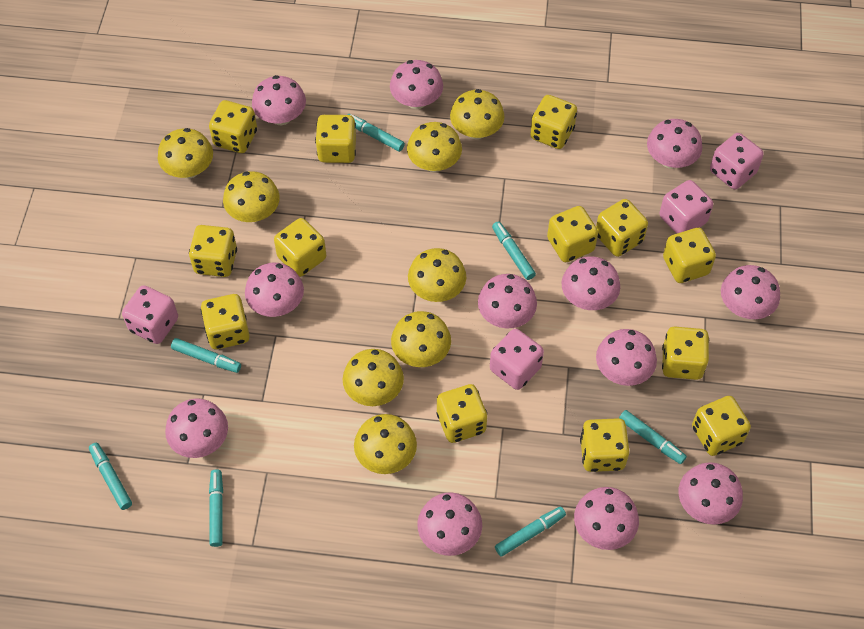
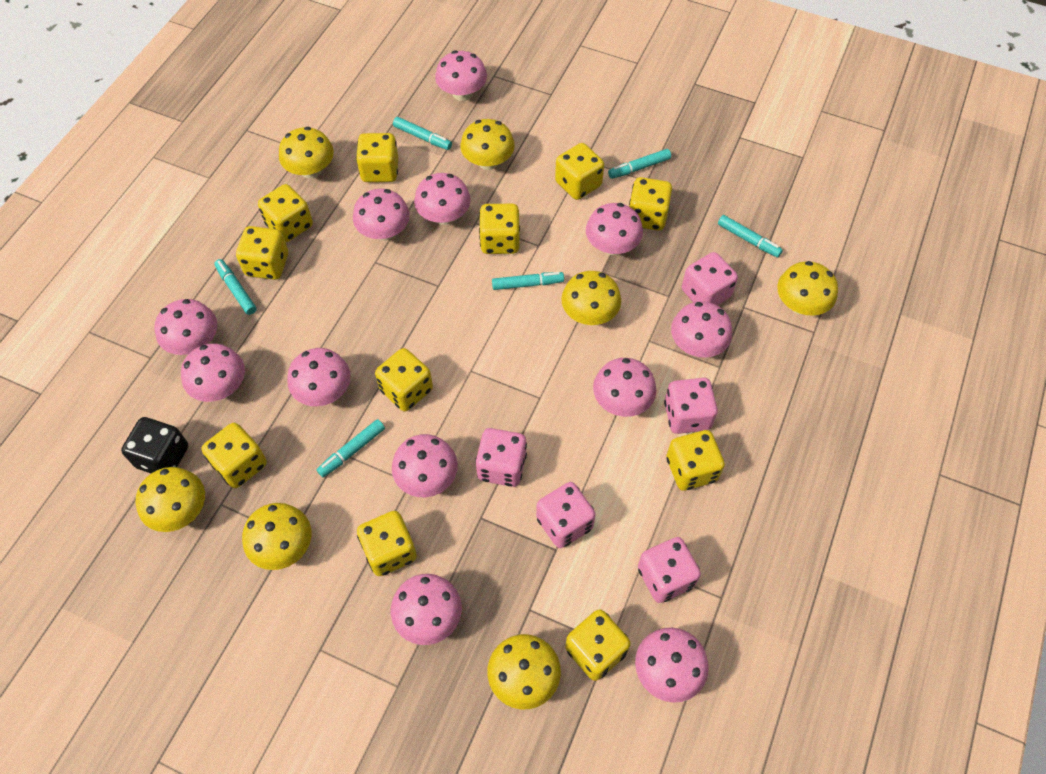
black dice: none = 0 -> [121,417,188,473] = 1
pink dice: [122,285,178,344] [490,329,544,390] [659,180,713,234] [710,133,764,189] = 4 -> [475,428,527,487] [536,482,596,548] [638,537,701,603] [664,378,718,434] [682,252,738,305] = 5
turquoise marker: [89,443,132,510] [171,338,241,373] [209,469,223,547] [348,114,405,152] [492,221,536,280] [495,506,566,557] [619,410,687,464] = 7 -> [214,259,257,315] [316,419,385,477] [393,117,452,150] [492,272,564,290] [608,149,671,179] [718,215,783,257] = 6
yellow dice: [189,225,237,277] [201,294,250,349] [209,100,257,153] [274,218,326,277] [315,115,356,163] [436,384,487,443] [530,95,577,149] [547,206,598,262] [580,418,630,472] [596,199,648,257] [662,326,709,380] [663,228,716,283] [692,396,751,456] = 13 -> [201,423,267,488] [236,226,288,280] [258,184,313,242] [356,133,398,182] [357,511,417,576] [375,348,433,411] [479,204,520,254] [555,143,604,200] [565,609,631,681] [629,177,672,231] [666,430,725,491] = 11
yellow mushroom: [158,128,213,179] [223,171,280,222] [343,349,404,406] [354,414,417,474] [391,311,451,367] [407,122,462,172] [408,248,466,302] [450,89,504,139] = 8 -> [136,467,205,532] [242,503,311,570] [279,127,334,179] [460,119,515,170] [488,634,561,709] [561,271,621,325] [777,261,838,316] = 7

